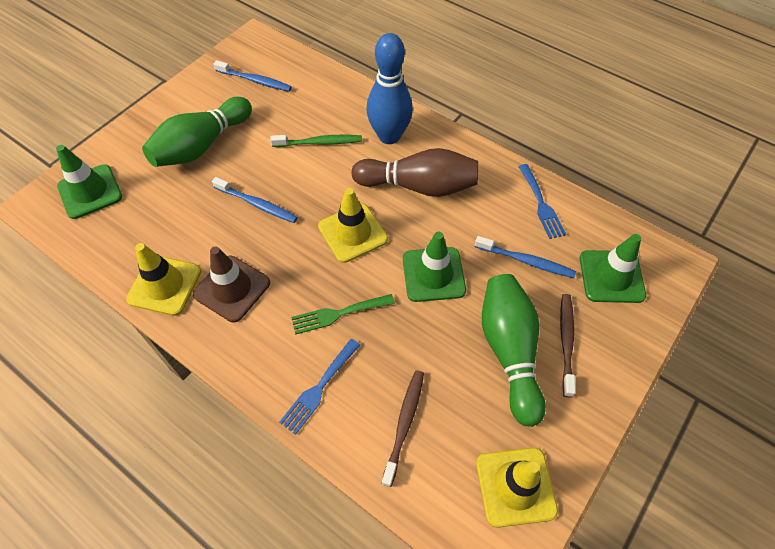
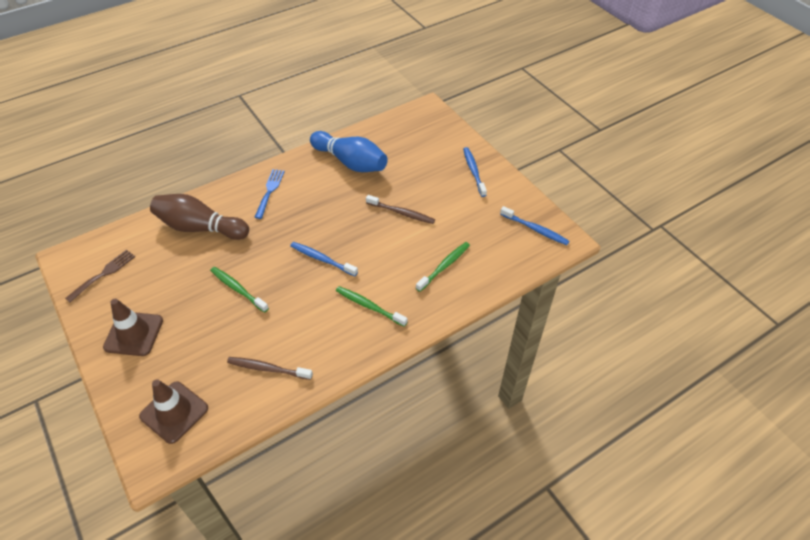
blue fork: [279,339,360,435] [518,164,566,239] = 2 -> [254,169,285,219] = 1
brown fork: none = 0 -> [65,250,136,303] = 1
brown traffic cone: [193,247,270,322] = 1 -> [103,299,163,356] [139,379,208,444] = 2
green bowling pin: [142,97,252,167] [482,274,546,427] = 2 -> none = 0
green fork: [291,294,395,335] = 1 -> none = 0
green toothbrush: [270,135,362,147] = 1 -> [210,267,269,313] [336,286,407,327] [416,242,470,292] = 3
green traffic cone: [56,145,122,219] [403,232,466,302] [580,234,646,303] = 3 -> none = 0
yellow traffic cone: [126,243,201,316] [318,188,388,263] [476,447,558,528] = 3 -> none = 0

